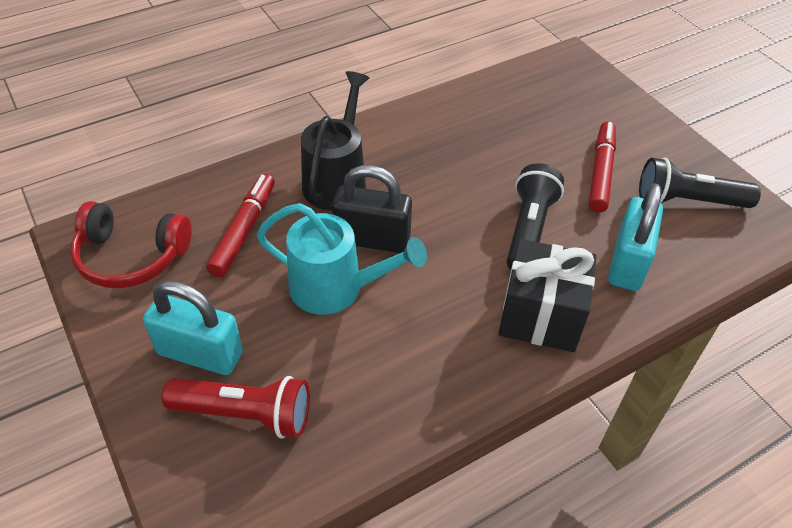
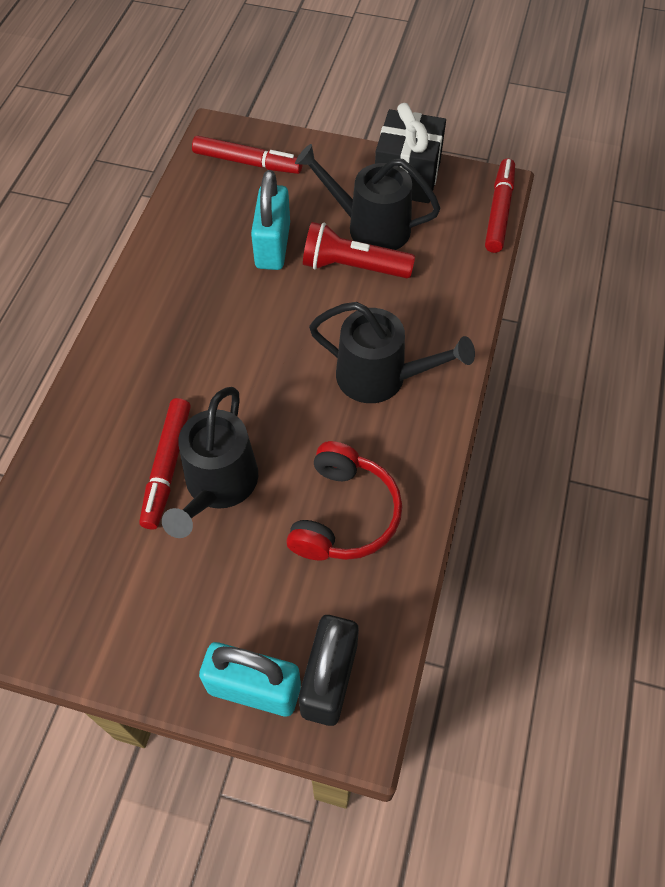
black flashlight: [506,163,564,270] [639,158,761,208] = 2 -> none = 0
black watering can: [301,71,369,211] = 1 -> [162,387,258,538] [295,144,440,250] [309,302,475,403] = 3
red marker: [206,174,275,278] [589,122,616,213] = 2 -> [139,398,191,529] [192,136,302,174] [485,158,515,253] = 3
turquoise watering can: [257,203,427,315] = 1 -> none = 0

